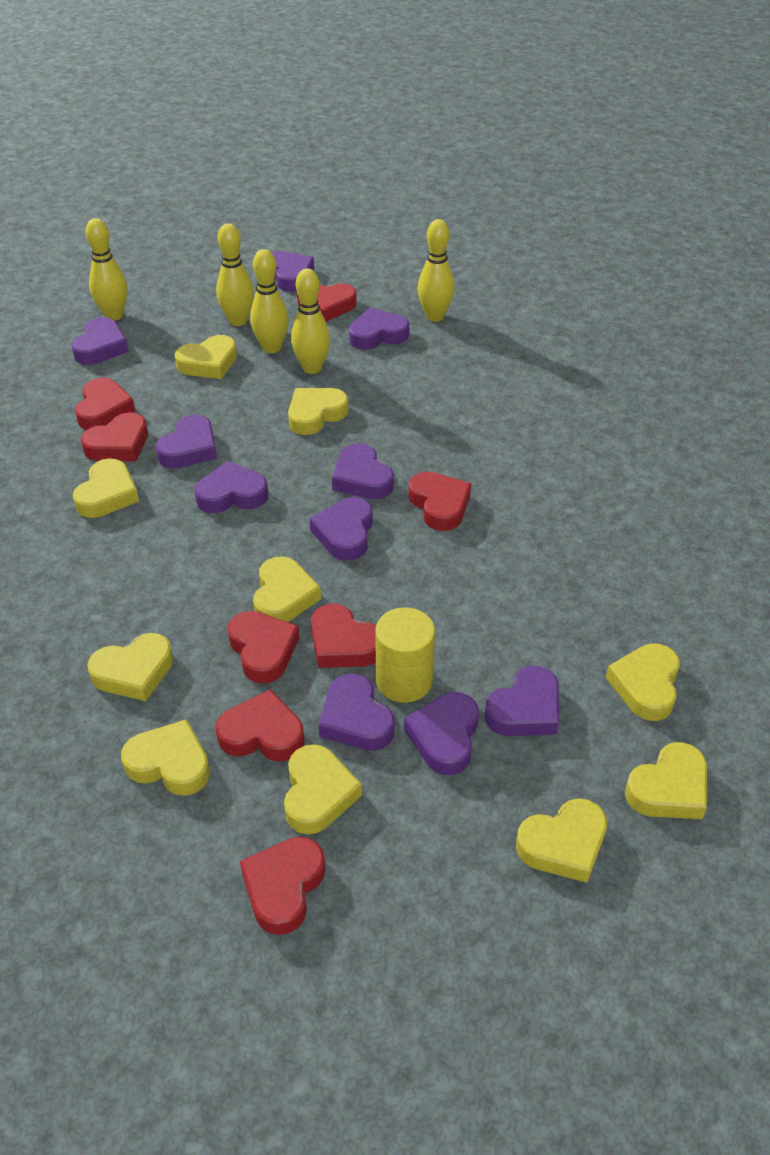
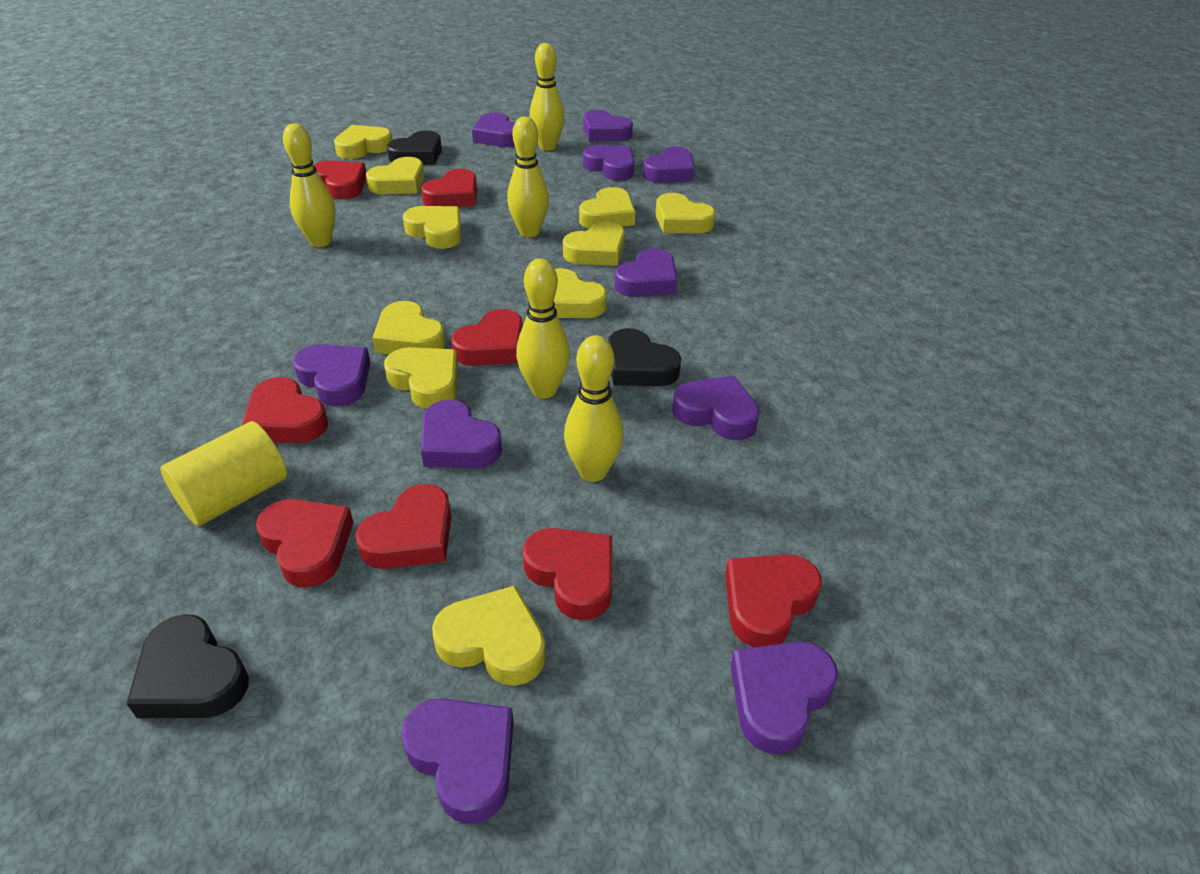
black heart: none = 0 -> [126,614,249,718] [387,130,442,165] [608,328,681,386] = 3

